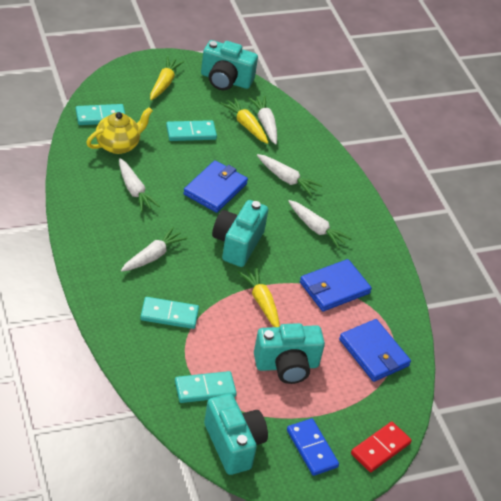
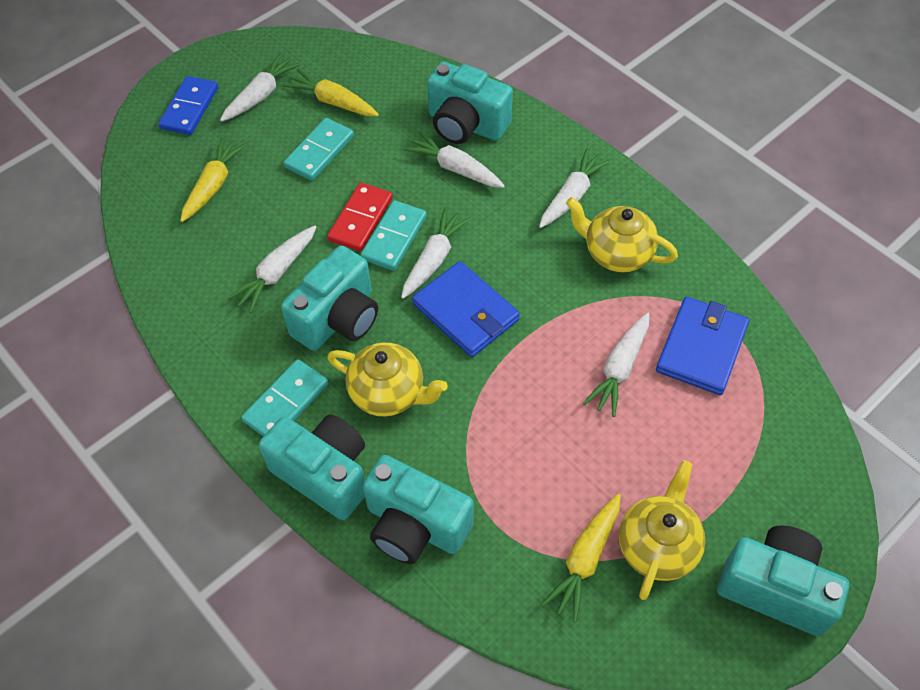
blue wallet: [183,160,248,213] [300,259,372,311] [339,319,411,382] = 3 -> [412,261,520,357] [656,297,749,395] = 2
turquoise camera: [201,40,258,90] [204,394,268,475] [212,200,268,267] [254,323,325,384] = 4 -> [259,414,365,520] [281,246,378,351] [363,455,474,564] [427,62,513,144] [717,525,849,636] = 5
turquoise domino: [76,104,125,125] [140,297,199,329] [166,120,217,141] [175,371,237,403] = 4 -> [241,359,328,436] [284,118,354,181] [361,200,427,271] = 3
white carrot: [119,158,160,212] [121,227,187,272] [248,96,277,145] [257,154,322,196] [288,200,352,249] = 5 -> [220,53,301,122] [227,226,317,313] [401,207,472,299] [404,131,505,188] [539,148,612,228] [583,313,649,417] = 6
yellow teapot: [86,107,153,154] = 1 -> [327,343,448,416] [566,197,678,272] [619,460,706,600] = 3

